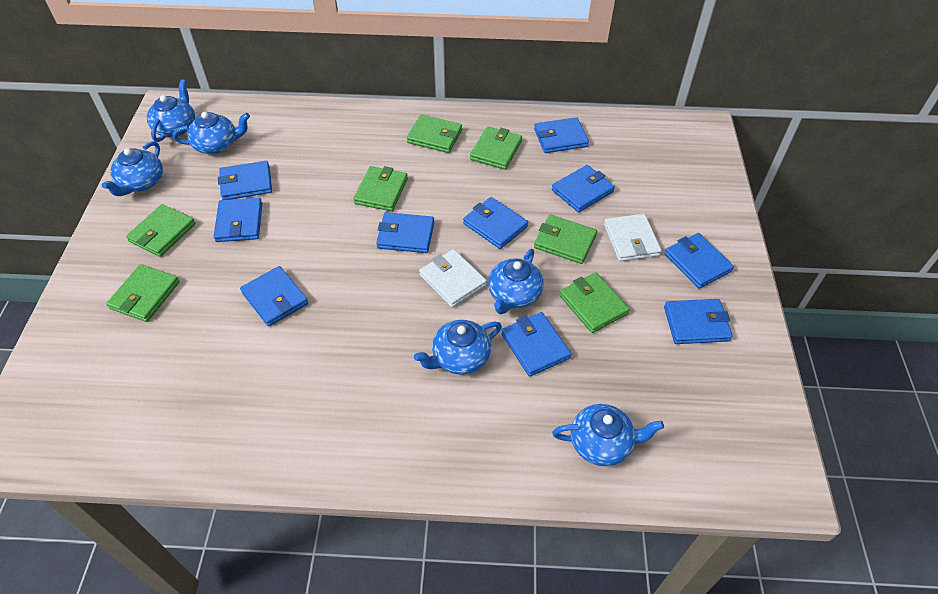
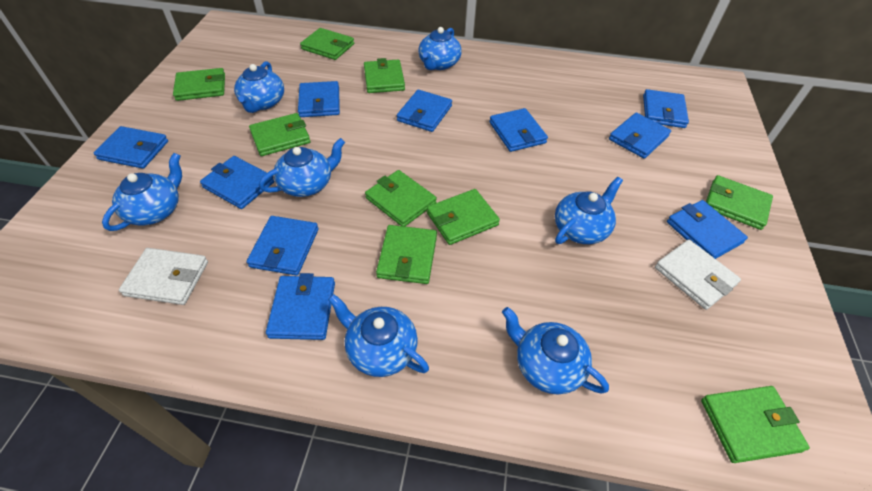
blue teapot: [102,141,163,196] [147,79,195,142] [173,112,250,154] [414,320,502,374] [488,249,544,314] [552,404,664,466] = 6 -> [102,153,182,231] [234,61,284,113] [259,138,345,197] [328,294,429,377] [418,27,462,70] [502,307,609,394] [555,177,623,244] = 7
green wallet: [106,264,180,322] [126,204,195,257] [353,166,408,211] [407,115,462,153] [470,126,522,170] [534,215,597,264] [559,273,630,333] = 7 -> [173,68,225,101] [249,113,310,156] [300,28,354,60] [364,58,405,93] [365,170,437,227] [376,225,437,284] [427,189,500,245] [701,386,810,463] [706,175,773,230] = 9

